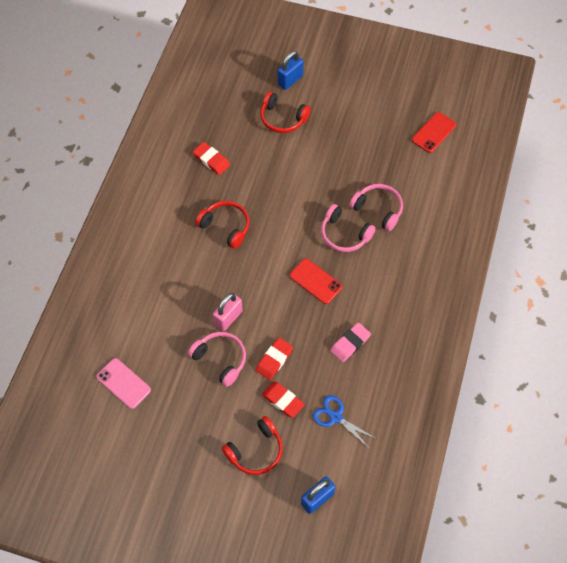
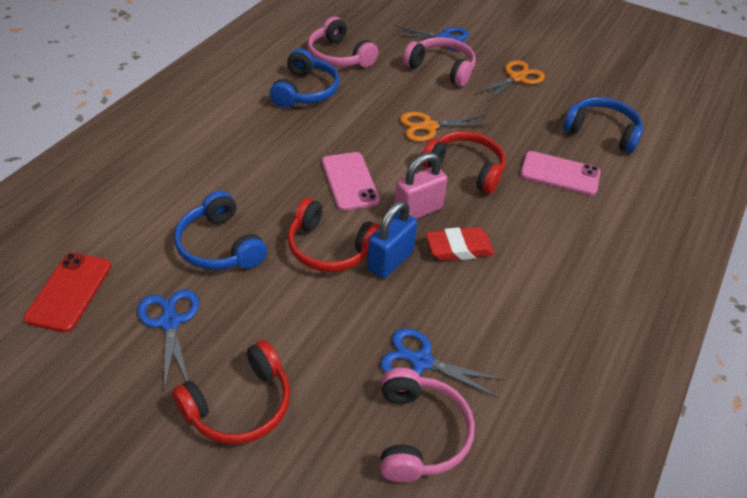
blue headphones: none = 0 -> [174,191,267,270] [270,49,340,108] [563,97,643,153] = 3
blue padlock: [278,51,304,90] [301,476,335,514] = 2 -> [367,200,417,279] = 1
blue scissors: [313,395,376,449] = 1 -> [138,289,199,391] [380,328,505,398] [392,25,469,50] = 3
orange scissors: none = 0 -> [400,112,490,142] [475,60,545,102] = 2
pink eraser: [330,322,371,362] = 1 -> none = 0
pink phone: [96,358,151,409] = 1 -> [322,152,380,211] [520,151,600,195] = 2
red eraser: [193,142,230,175] [256,338,293,380] [262,381,305,418] = 3 -> [426,227,495,261] = 1
red phone: [290,259,342,304] [412,112,456,153] = 2 -> [24,253,111,332] = 1

